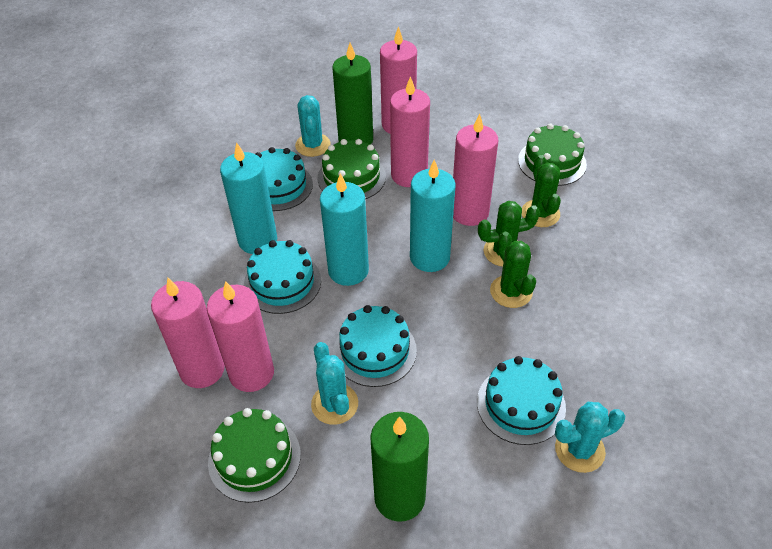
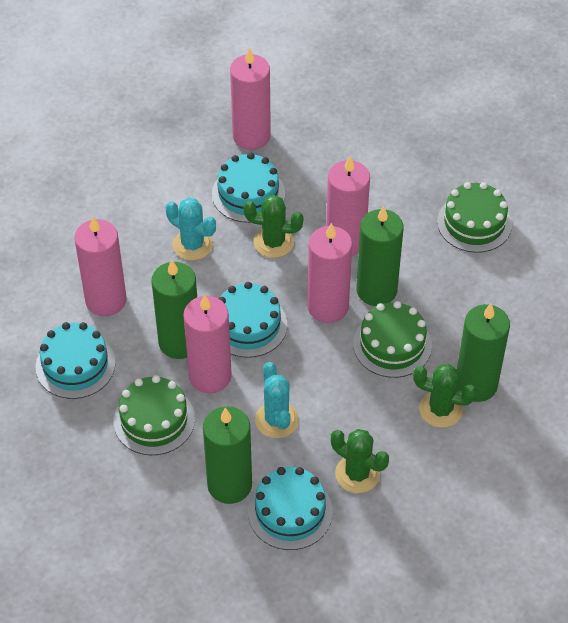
green candle: [332,43,373,145] [370,412,429,522] = 2 -> [152,260,197,359] [203,406,252,504] [356,206,404,306] [457,304,510,402] = 4
turquoise cactus: [295,95,331,157] [311,342,358,425] [555,402,625,473] = 3 -> [166,198,216,261] [255,362,299,438] = 2
turquoise candle: [220,142,277,254] [320,173,369,286] [410,160,456,272] = 3 -> none = 0

